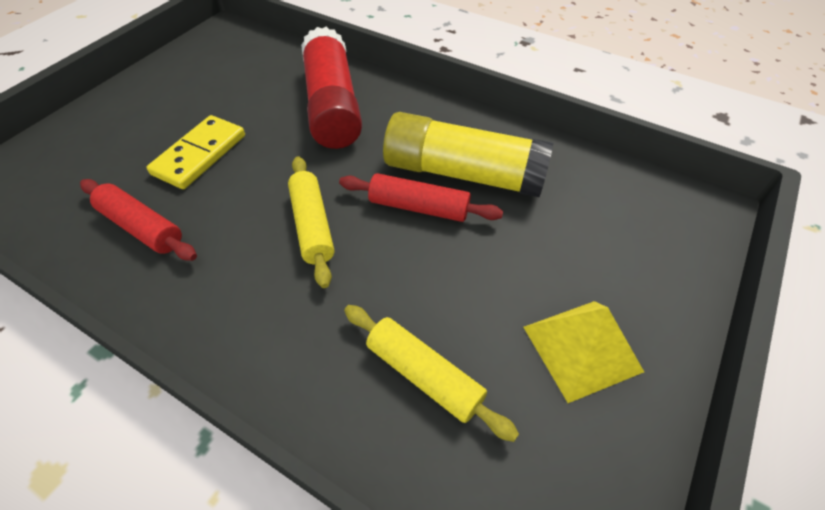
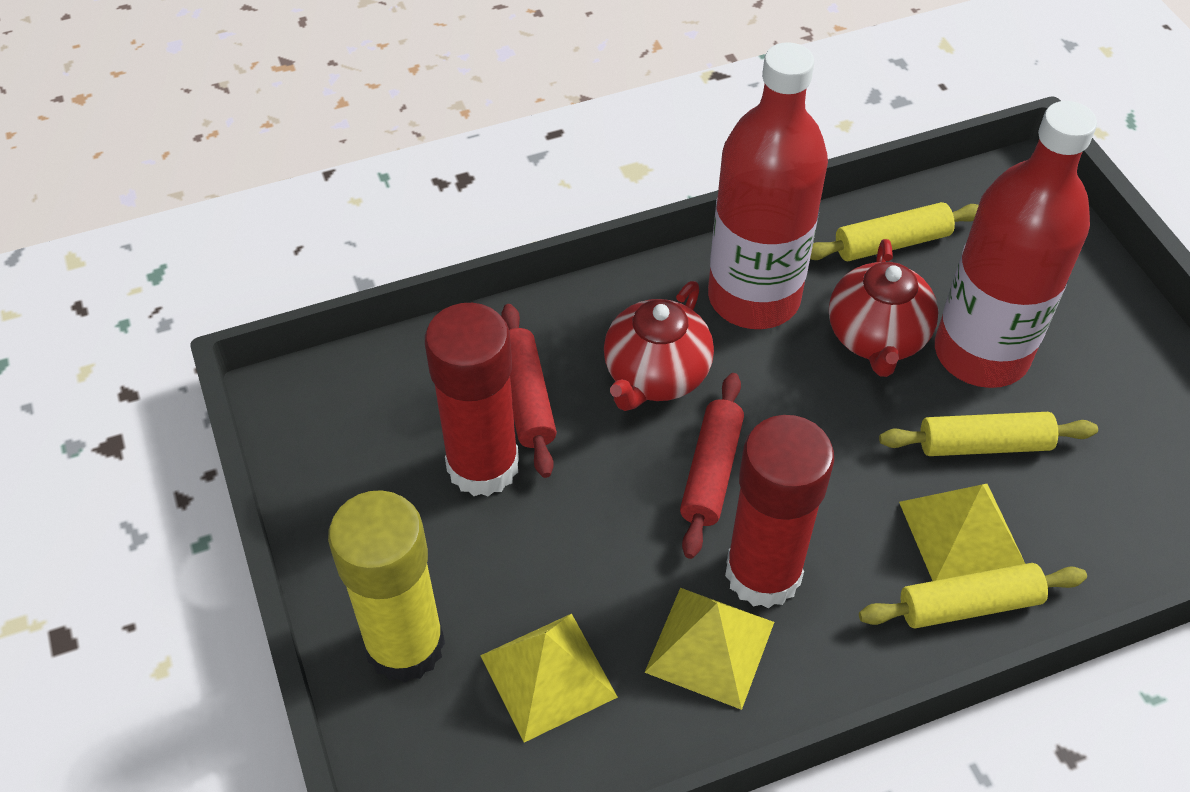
red bottle: none = 0 -> [708,42,828,329] [935,101,1097,388] = 2
red glue stick: [301,27,362,149] = 1 -> [425,303,519,496] [725,415,834,608] = 2
red teapot: none = 0 -> [604,281,714,411] [829,239,938,377] = 2
yellow domino: [146,115,245,189] = 1 -> none = 0
yellow pyramid: [523,301,644,403] = 1 -> [480,614,618,743] [644,588,774,710] [899,484,1025,581] = 3
yellow rolling pin: [288,156,334,288] [344,305,519,442] = 2 -> [810,202,979,261] [859,563,1087,628] [879,412,1098,456] = 3

